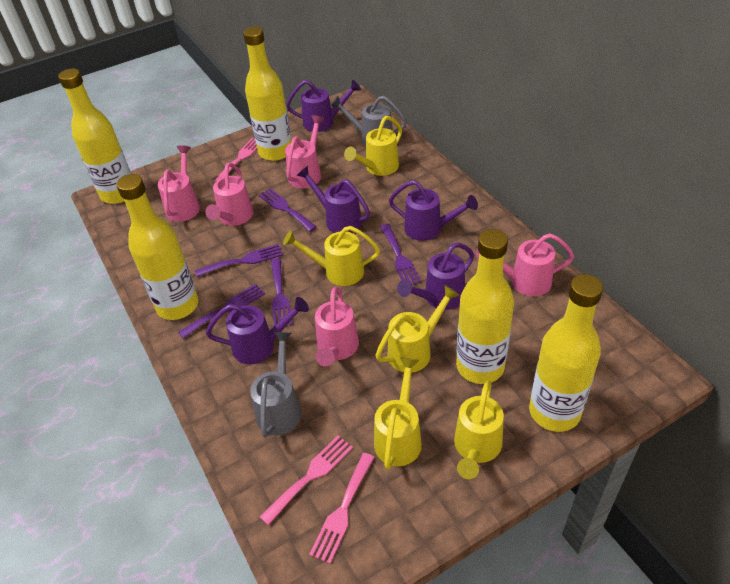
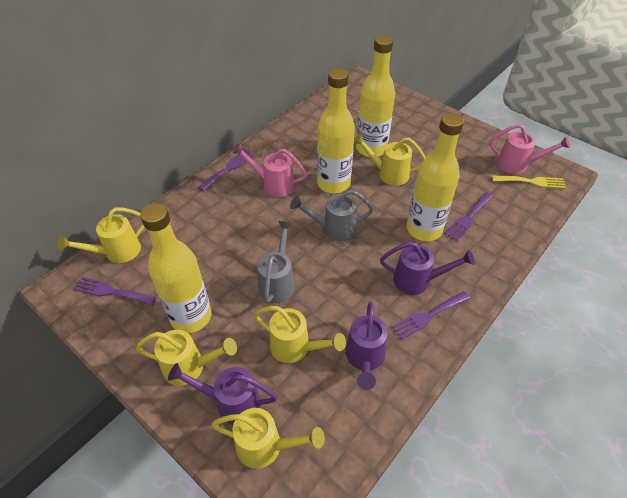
pink fork: [215,138,257,182] [260,436,353,526] [309,453,375,564] = 3 -> none = 0
pink watering can: [158,145,200,222] [205,163,254,226] [285,115,324,188] [315,287,359,366] [476,233,575,296] = 5 -> [233,143,307,197] [489,124,570,174] = 2
purple fork: [178,284,265,339] [195,244,283,277] [258,188,317,232] [271,258,292,326] [380,224,421,285] = 5 -> [73,277,156,305] [198,149,254,191] [392,291,470,340] [445,192,493,241] = 4
purple watering can: [206,297,309,364] [286,80,361,132] [297,166,370,233] [389,180,478,241] [397,243,474,310] = 5 -> [168,363,278,425] [346,302,388,390] [380,242,475,295] = 3
yellow bottle: [58,69,131,204] [117,174,199,320] [243,27,292,161] [456,229,514,384] [529,274,603,432] = 5 -> [140,203,212,333] [317,68,355,193] [356,35,395,157] [407,113,464,241] = 4
yellow fork: none = 0 -> [492,176,566,189] = 1

